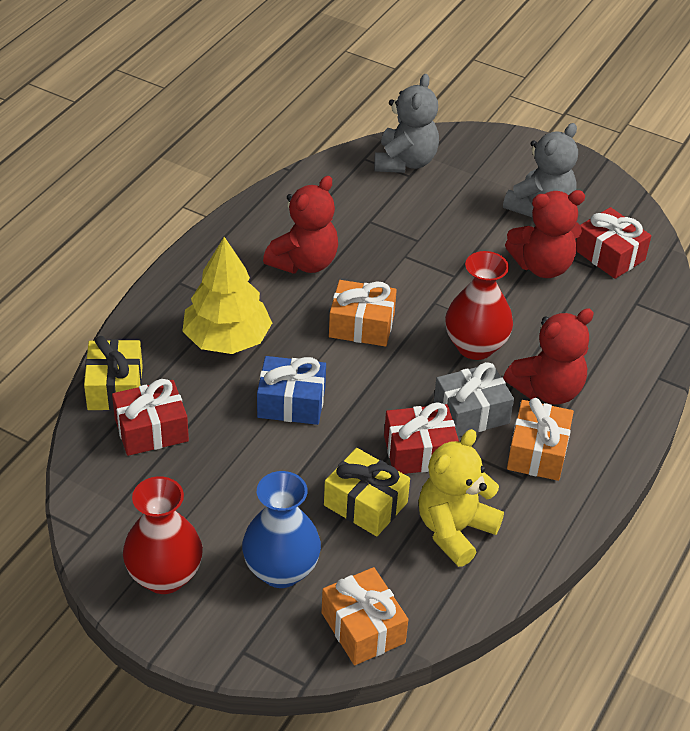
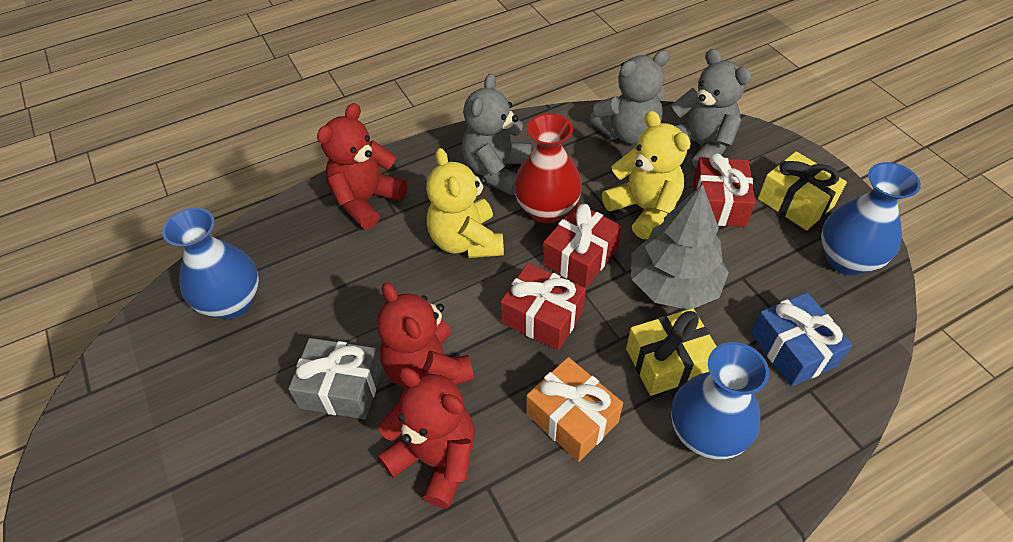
blue vase: [242,471,321,588] = 1 -> [162,207,259,319] [671,342,769,459] [821,162,921,276] = 3
grey teddy bear: [374,74,439,173] [503,123,578,217] = 2 -> [462,73,531,195] [589,50,670,144] [671,49,751,168] = 3
grey tree: none = 0 -> [631,184,729,310] = 1
orange gift: [322,567,408,665] [329,280,397,347] [507,398,574,481] = 3 -> [527,357,623,462] = 1
red vase: [123,476,203,594] [445,251,513,360] = 2 -> [514,113,582,224] = 1
yellow teddy bear: [418,429,504,567] = 1 -> [426,148,504,258] [602,111,691,239] = 2
yellow tree: [182,237,272,354] = 1 -> none = 0

